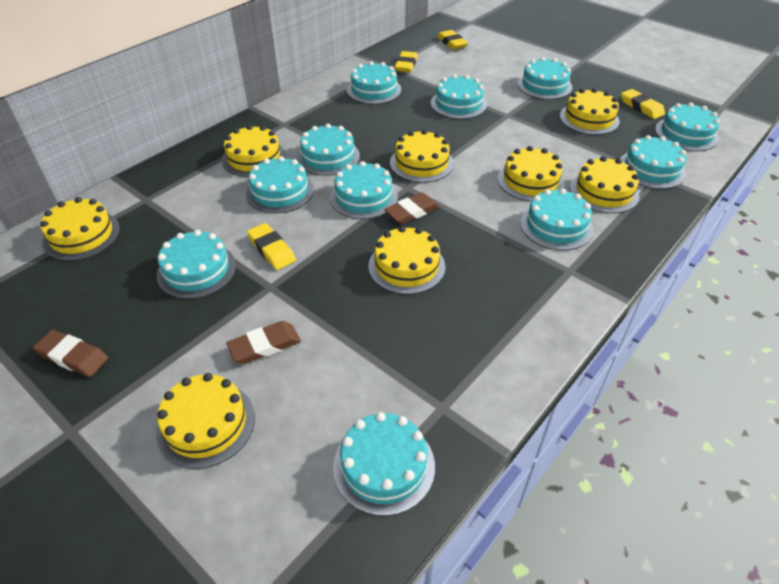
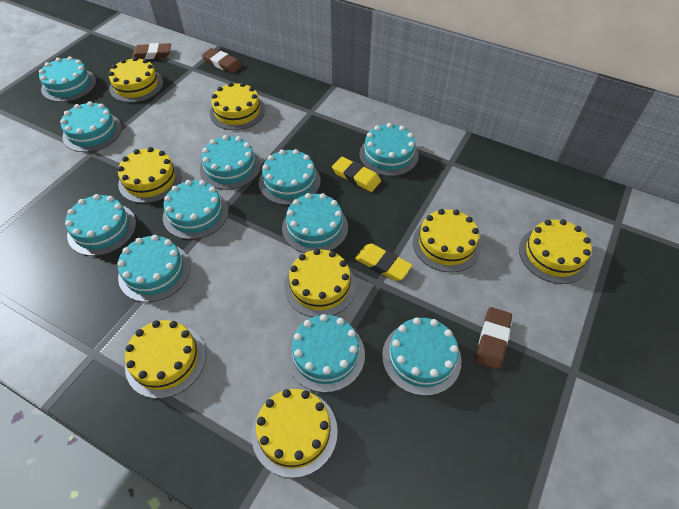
yellow eraser: [247,223,296,270] [394,51,418,72] [437,30,468,50] [621,89,665,119] = 4 -> [332,157,381,192] [355,243,412,281] = 2

